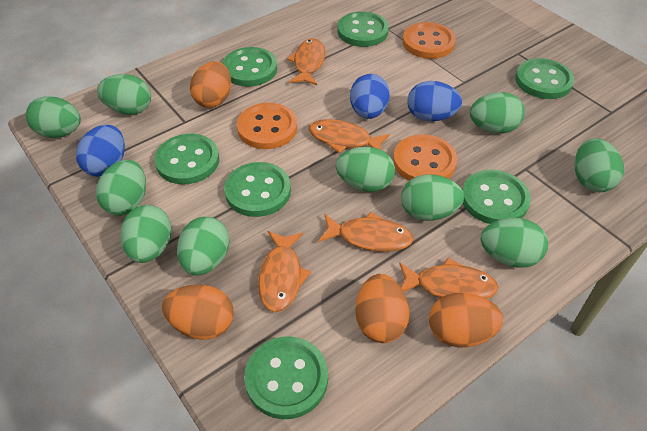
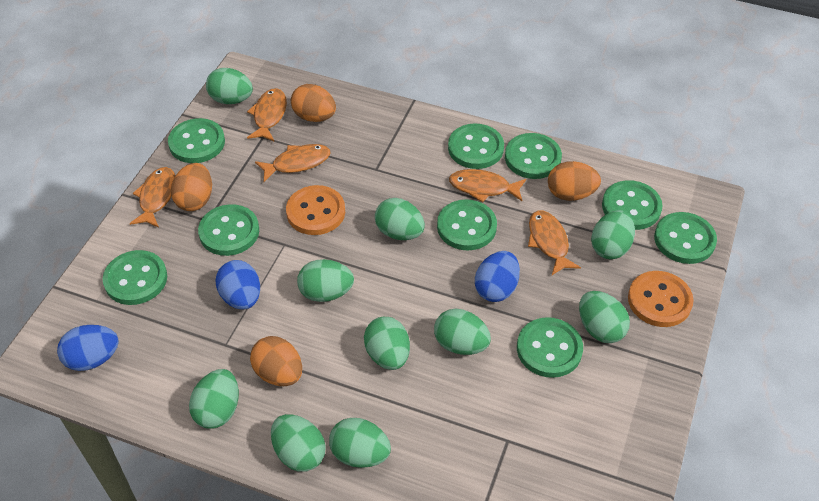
green button: [154,134,219,184] [222,47,277,87] [224,162,291,217] [244,336,328,419] [337,11,389,47] [462,170,531,224] [515,58,574,99] = 7 -> [103,250,167,305] [168,118,225,163] [198,204,259,256] [437,199,497,250] [448,124,504,169] [505,133,562,179] [517,317,583,378] [602,180,663,230] [654,212,717,264] = 9
orange button: [237,103,297,149] [393,134,457,181] [403,22,456,59] = 3 -> [286,185,345,235] [628,271,694,327] = 2

